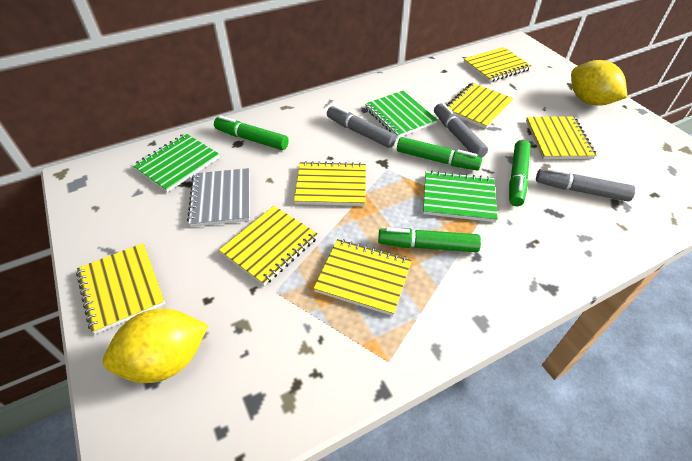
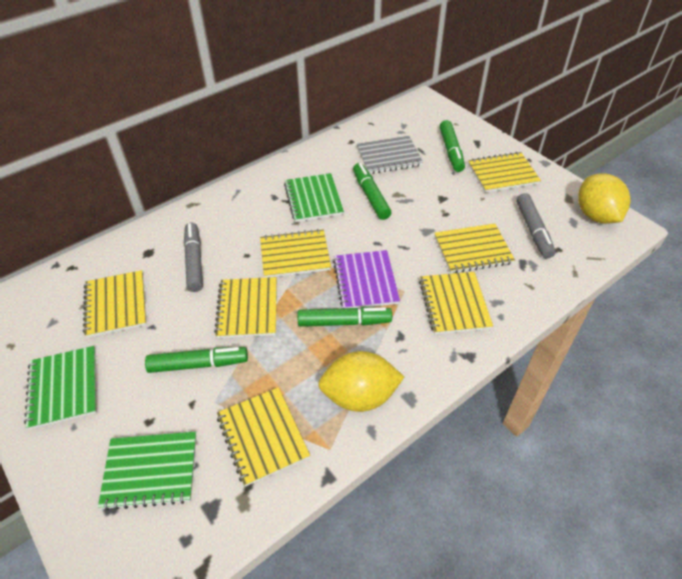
grey marker: [327,105,396,148] [434,103,488,158] [536,168,635,201] = 3 -> [184,223,203,292] [516,193,556,259] = 2
purple notebook: none = 0 -> [333,250,400,308] = 1

